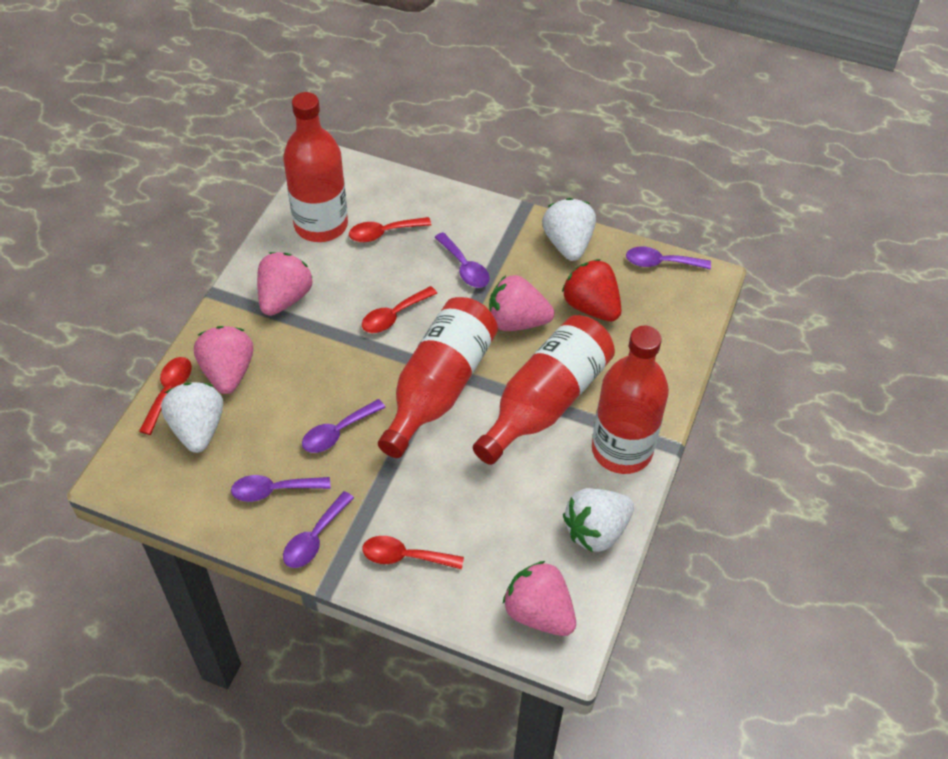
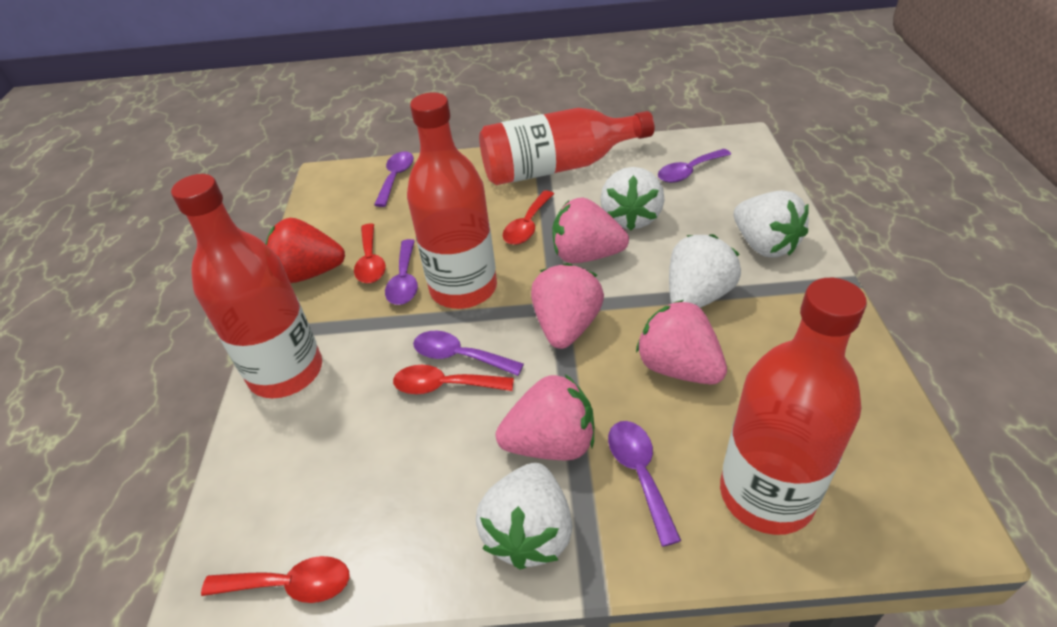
white strawberry: [161,382,223,453] [542,198,596,261] [563,488,634,553] = 3 -> [476,463,573,570] [600,167,664,231] [669,234,741,308] [734,191,809,257] = 4

